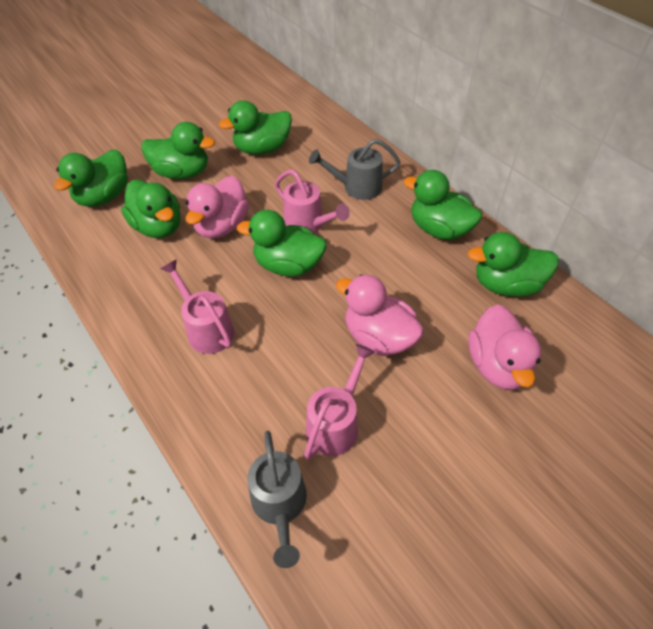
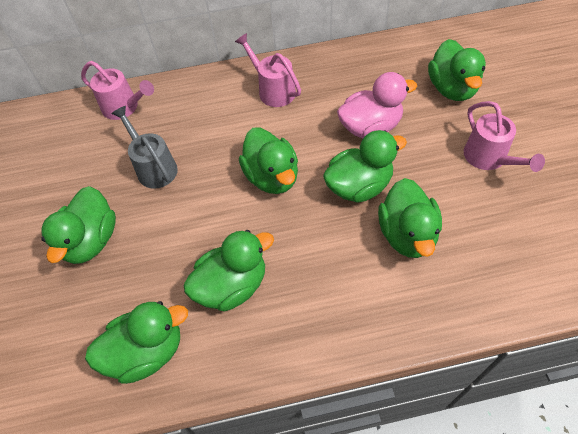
grey watering can: [248,431,307,568] [309,139,400,200] = 2 -> [111,106,178,189] = 1
pink duck: [186,176,249,238] [336,274,424,356] [468,304,542,390] = 3 -> [337,72,417,138] = 1

